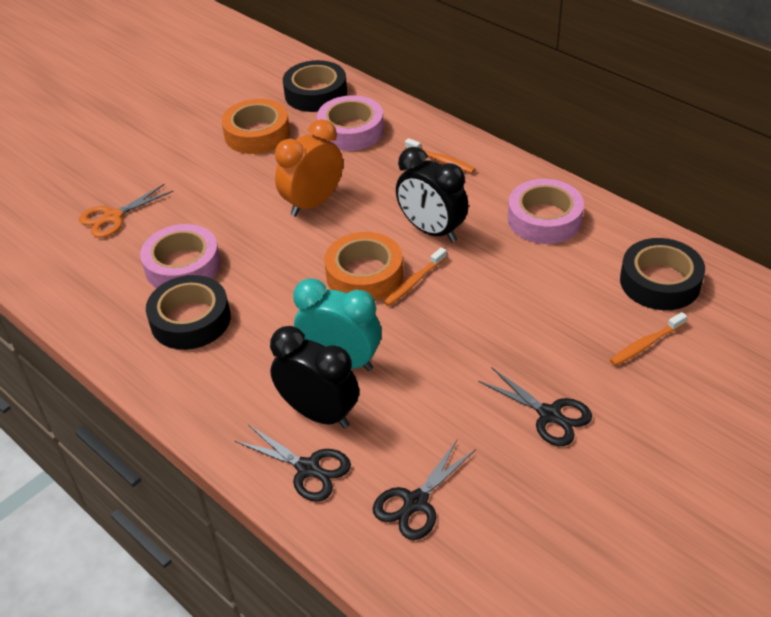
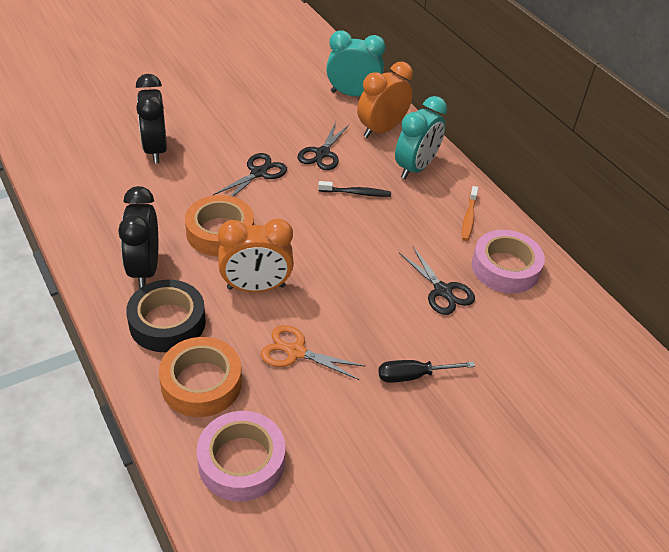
black screwdriver: none = 0 -> [378,360,475,383] = 1
black tape: [146,275,231,350] [283,60,347,112] [620,238,705,310] = 3 -> [126,280,206,352] = 1
black toothbrush: none = 0 -> [318,181,391,197] = 1
orange clock: [275,119,343,217] = 1 -> [218,218,294,292] [357,62,413,138] = 2
orange toothbrush: [383,247,447,306] [405,138,475,173] [610,312,687,366] = 3 -> [462,186,478,241] = 1
pink tape: [140,224,221,288] [317,95,384,151] [508,179,584,244] = 3 -> [197,411,285,501] [472,230,545,293] = 2
turquoise clock: [293,278,382,371] = 1 -> [326,30,386,96] [395,96,447,179] = 2

